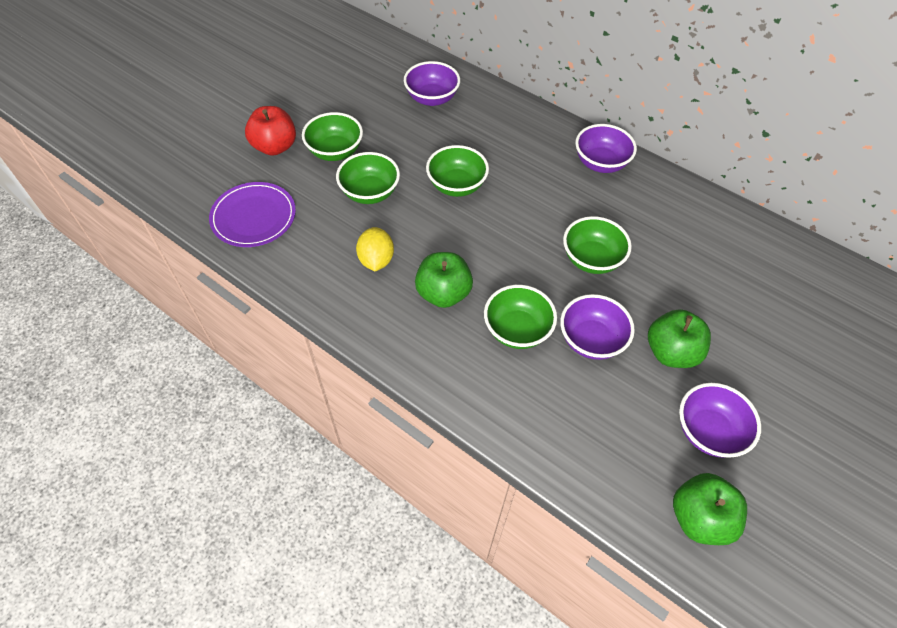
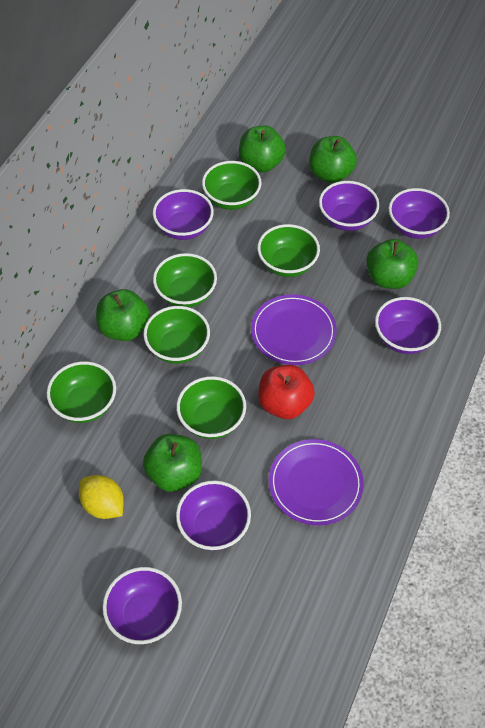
green apple: [415,252,473,308] [648,309,711,368] [673,473,747,545] = 3 -> [96,289,150,341] [143,434,202,492] [239,125,286,172] [309,136,357,183] [366,239,418,289] = 5
green bowl: [302,112,363,161] [336,152,400,204] [426,145,489,197] [484,285,557,349] [563,216,632,274] = 5 -> [47,361,116,423] [143,306,210,364] [153,253,217,308] [176,376,246,439] [202,161,262,210] [257,224,320,277] = 6
purple bowl: [404,61,460,106] [560,294,635,360] [575,124,637,173] [679,383,761,458] = 4 -> [102,567,182,644] [153,189,214,240] [176,480,251,551] [319,181,379,231] [375,297,441,354] [389,188,450,239] = 6
purple plate: [209,182,296,247] = 1 -> [251,294,337,365] [269,439,364,526] = 2

